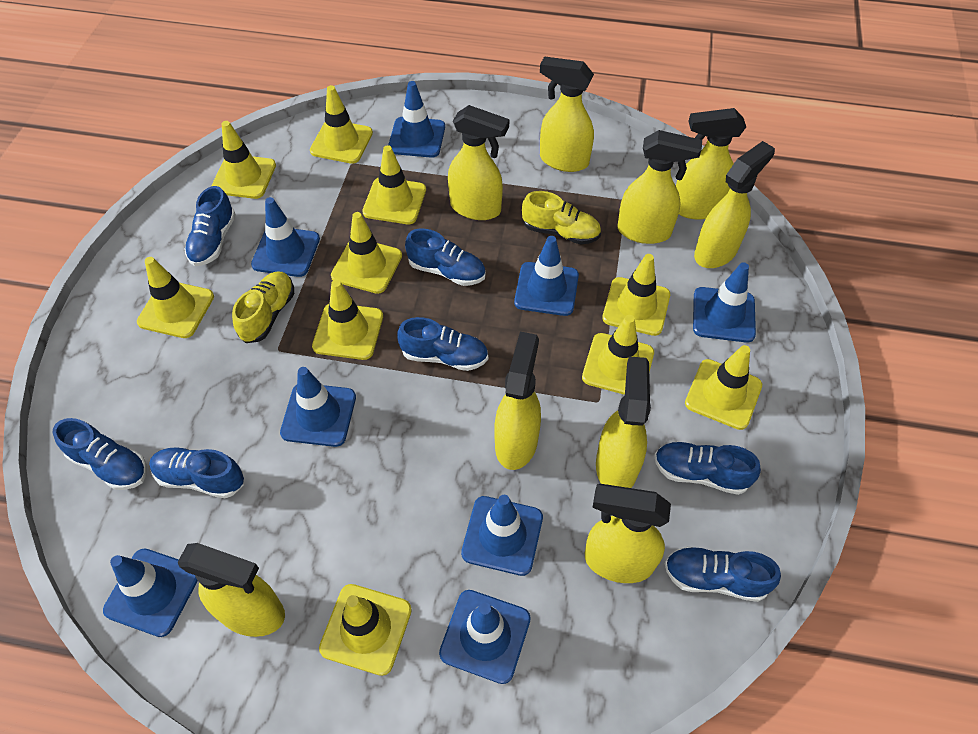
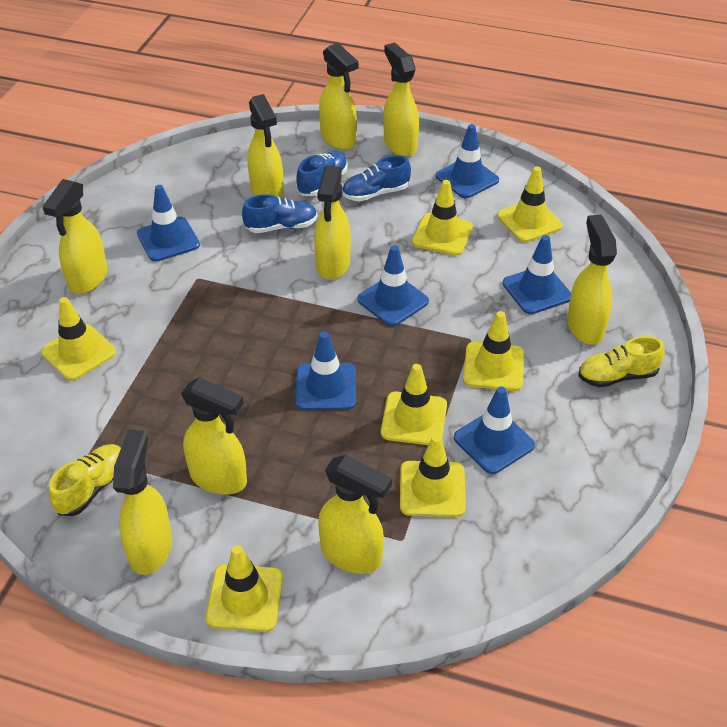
blue shoe: [52,418,147,490] [149,447,244,498] [184,186,236,266] [397,317,488,371] [405,229,486,286] [654,442,761,495] [665,546,781,602] = 7 -> [242,194,317,233] [296,151,348,196] [342,155,411,201] = 3
blue traffic cone: [103,549,198,637] [251,197,320,277] [280,367,356,447] [388,81,445,158] [439,590,531,684] [461,495,543,576] [514,236,579,316] [693,262,756,343] = 8 -> [137,185,200,262] [296,331,356,410] [357,245,429,326] [436,124,499,198] [454,386,535,474] [503,235,571,314] = 6
yellow traffic cone: [137,257,214,338] [211,121,276,199] [310,85,373,164] [312,280,383,360] [319,584,412,676] [331,212,402,294] [362,145,426,224] [582,315,654,395] [602,254,670,336] [685,345,762,430] = 10 -> [41,297,116,381] [205,545,283,632] [381,364,447,445] [400,434,466,517] [412,180,473,256] [463,311,524,391] [497,166,563,243] = 7

